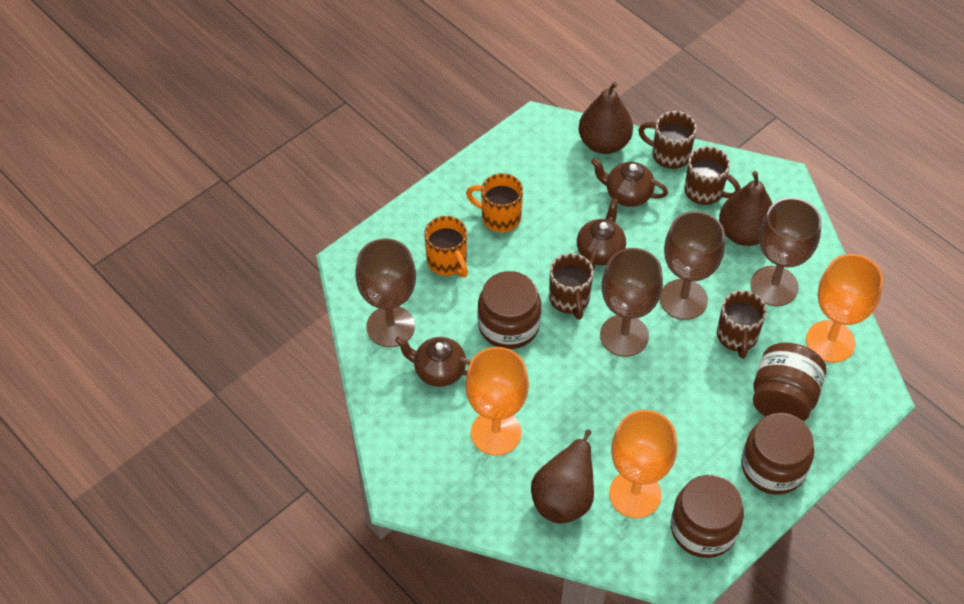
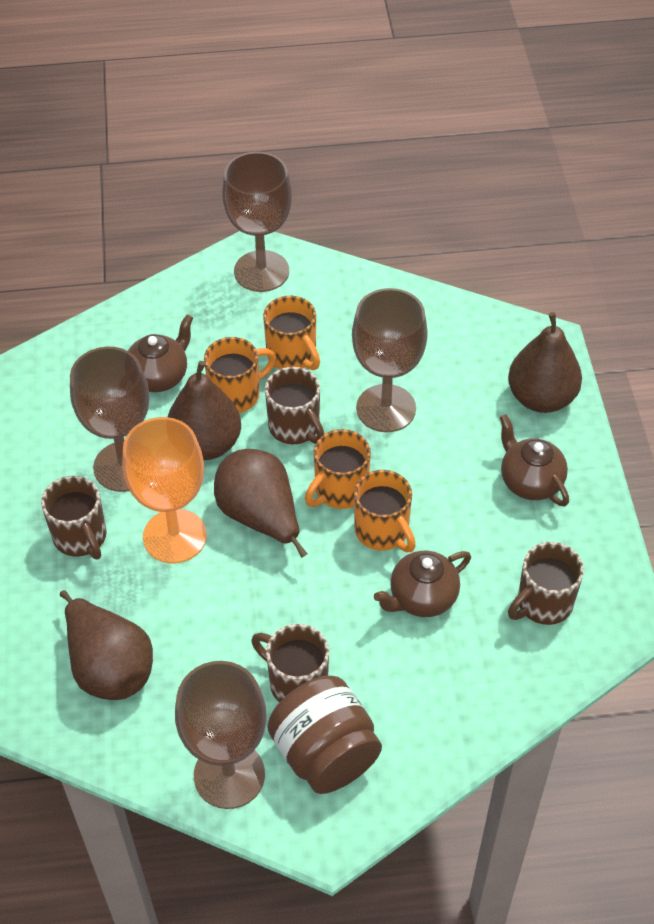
brown jar: [478,271,541,349] [671,475,744,558] [741,413,814,494] [753,343,826,421] = 4 -> [267,676,382,794] = 1
brown pear: [531,429,594,524] [578,82,633,154] [719,171,772,246] = 3 -> [60,590,153,700] [168,361,241,460] [214,449,308,558] [508,312,582,413] = 4
orange goblet: [465,347,529,456] [609,410,677,518] [806,254,883,363] = 3 -> [122,417,207,563] = 1
orange mug: [424,216,468,278] [466,173,523,232] = 2 -> [204,337,276,413] [263,296,320,370] [305,429,371,509] [354,470,416,552] = 4

